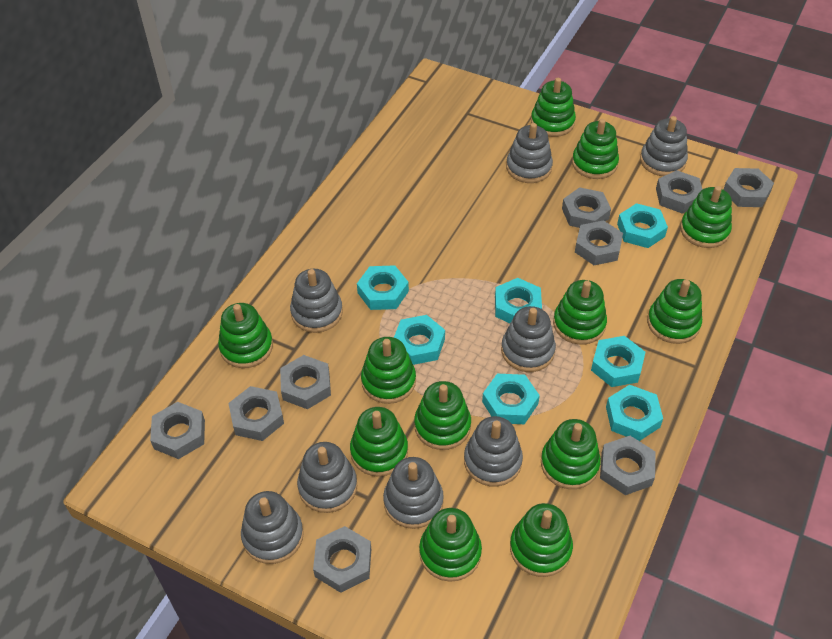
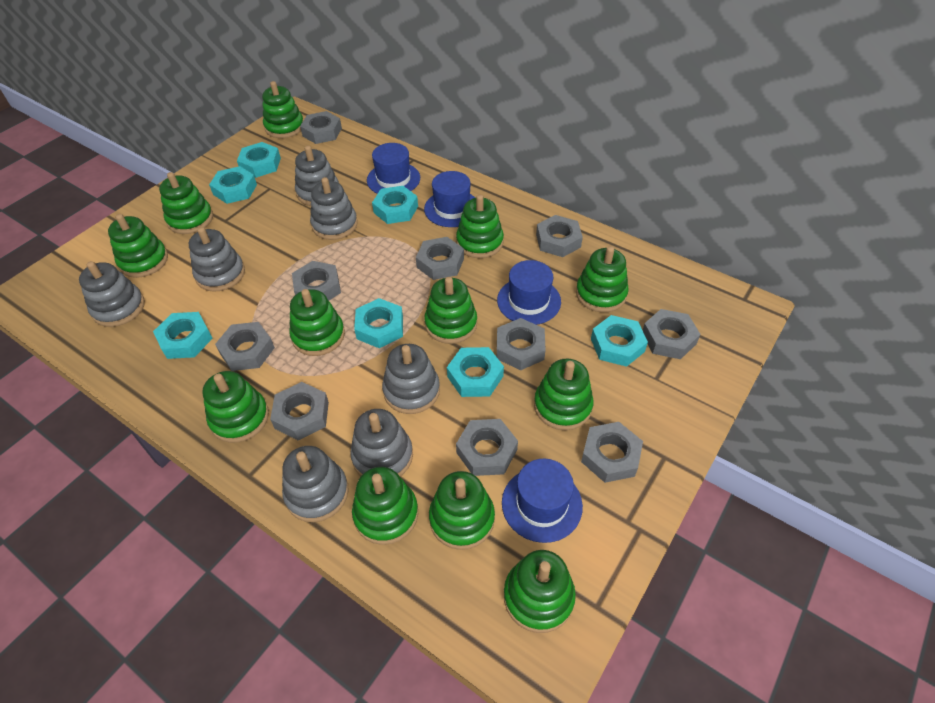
blue hat: none = 0 -> [367,143,420,194] [424,171,475,227] [497,260,561,325] [502,459,583,543] = 4
grey nut: [150,402,205,459] [228,386,284,441] [280,355,331,409] [313,526,371,593] [562,187,611,228] [575,220,623,265] [600,436,656,495] [656,170,703,214] [723,168,774,207] = 9 -> [215,322,275,371] [270,382,329,441] [292,261,341,301] [300,111,342,144] [416,237,464,280] [456,419,518,476] [497,318,546,371] [536,215,583,257] [581,422,643,483] [642,309,701,359] = 10
grey stacking toy: [241,491,304,564] [290,269,343,333] [297,442,357,513] [383,457,444,529] [464,416,523,486] [501,306,556,372] [506,123,553,183] [640,116,688,176] = 8 -> [79,261,145,327] [189,227,245,292] [282,446,349,522] [295,145,339,206] [310,177,358,240] [350,409,413,476] [382,344,440,414] = 7

